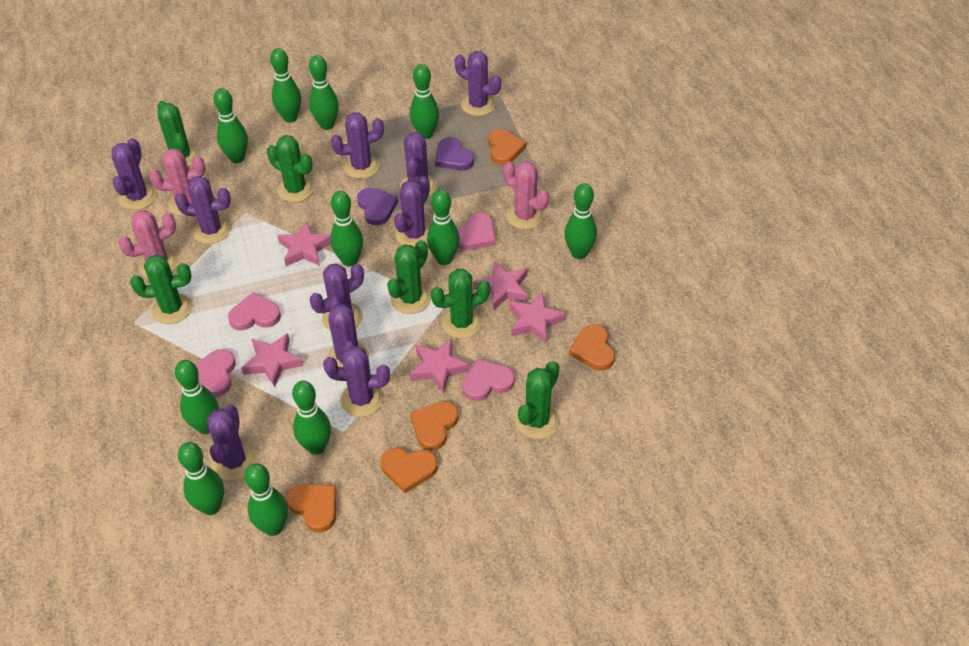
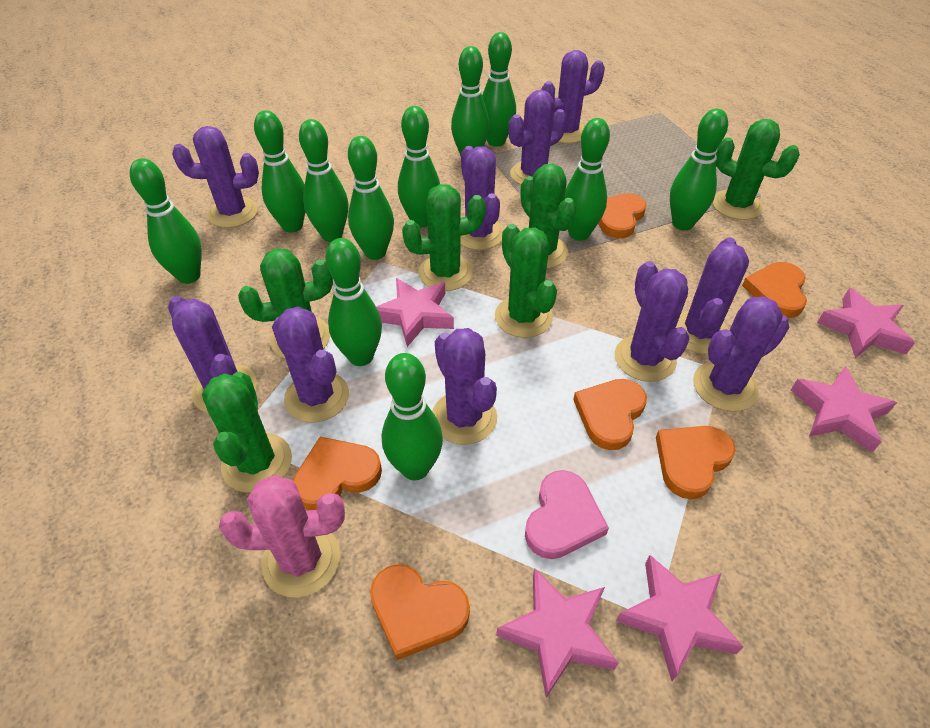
orange heart: [286,484,336,533] [380,448,438,493] [410,401,458,451] [488,129,526,165] [569,324,615,371] = 5 -> [293,437,382,510] [370,564,470,660] [573,379,647,450] [598,193,647,238] [656,426,735,499] [742,262,807,318] = 6
pink cactus: [118,210,178,277] [149,148,205,216] [503,161,549,230] = 3 -> [219,475,345,598] = 1
pink heart: [195,349,236,397] [228,292,281,331] [458,213,496,250] [462,359,515,401] = 4 -> [525,470,609,559] = 1
purple heart: [357,188,398,225] [435,137,474,171] = 2 -> none = 0

